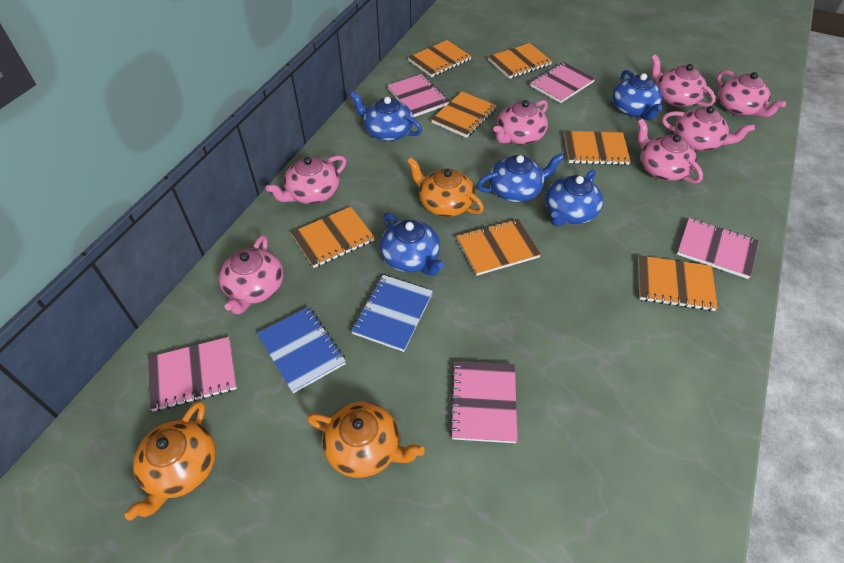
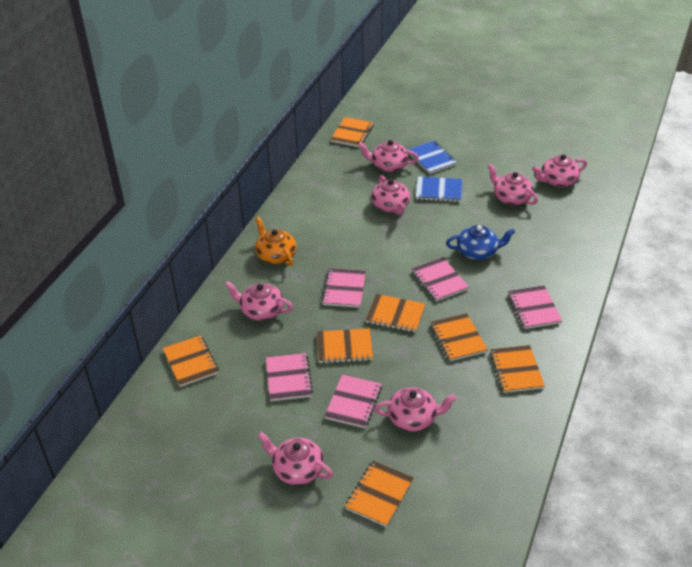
blue teapot: [350,91,422,141] [380,213,444,276] [477,153,564,202] [545,170,603,226] [612,70,663,120] = 5 -> [446,225,515,260] = 1
orange teapot: [124,401,216,521] [307,402,425,478] [407,157,484,217] = 3 -> [255,217,297,266] = 1

